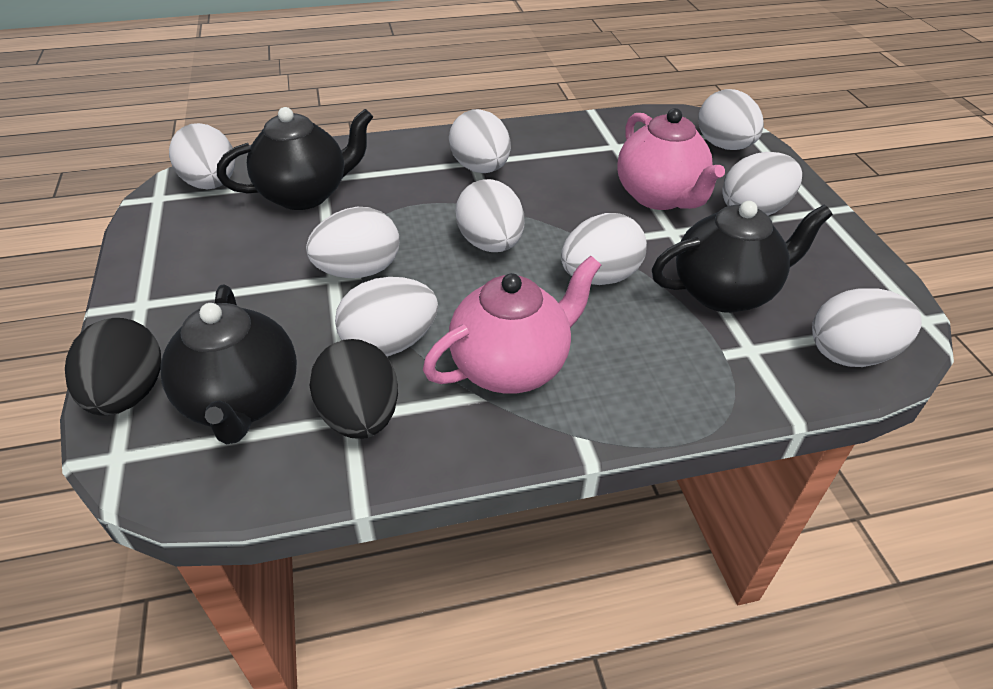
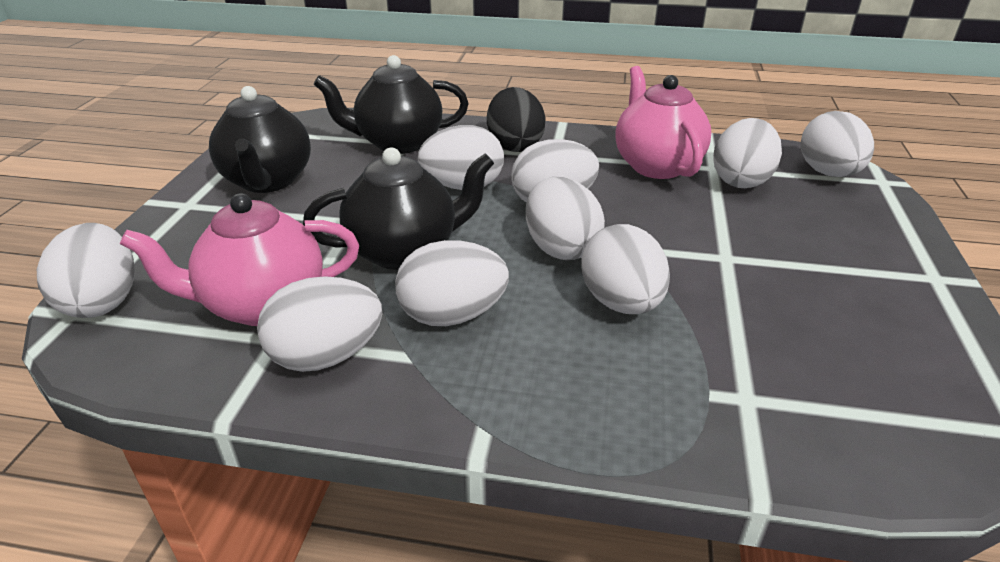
black egg: [65,318,161,415] [310,339,398,439] = 2 -> [487,87,546,152] = 1

